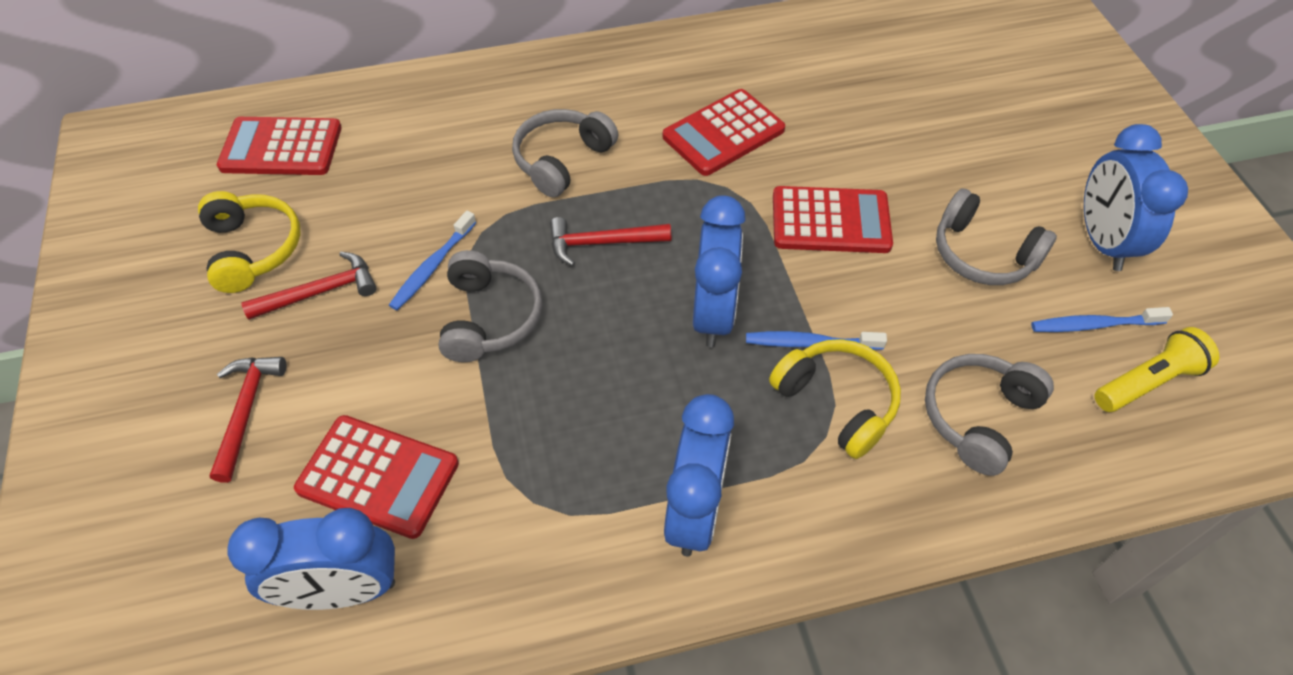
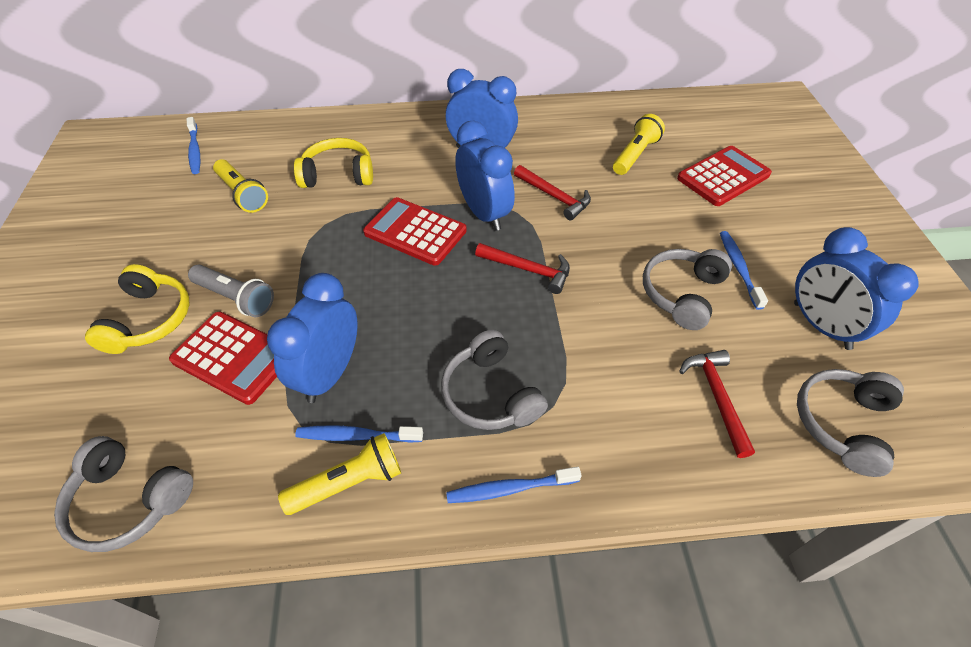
blue toothbrush: [389,211,477,310] [746,331,887,350] [1031,307,1173,332] = 3 -> [186,117,200,174] [295,425,423,443] [446,467,582,503] [720,231,768,310] = 4
grey flashlight: none = 0 -> [188,265,274,317] = 1
red calculator: [217,117,342,175] [294,415,459,539] [663,89,785,176] [773,186,893,253] = 4 -> [169,312,277,405] [363,197,467,266] [677,146,772,206] = 3
yellow flashlight: [1094,327,1219,412] = 1 -> [213,159,268,213] [278,433,401,515] [613,114,665,175] = 3

